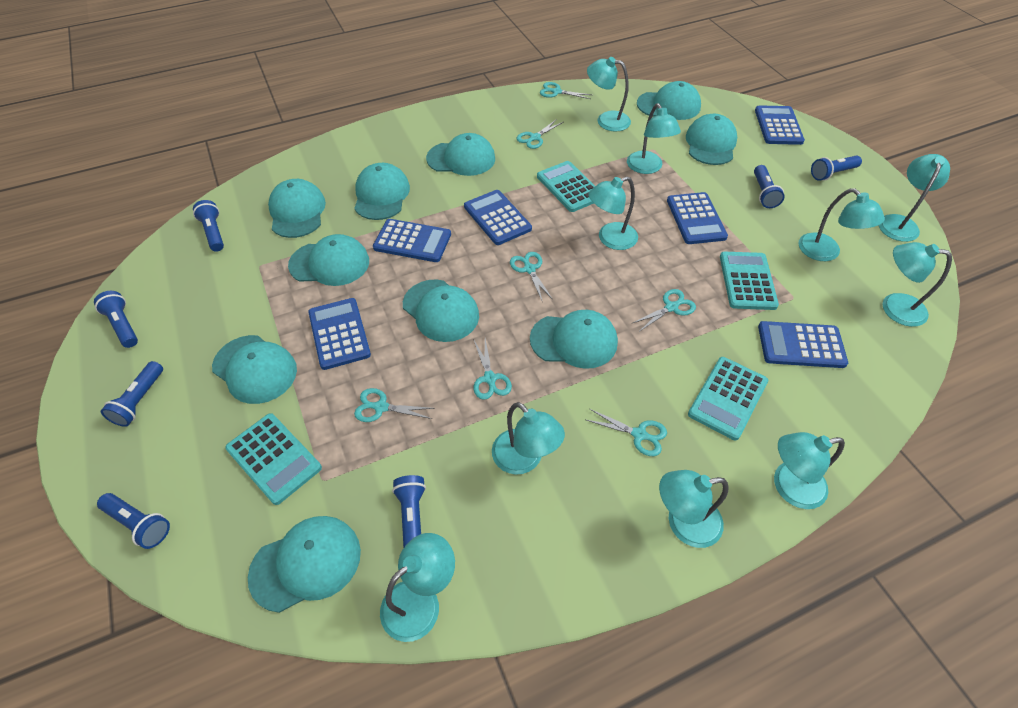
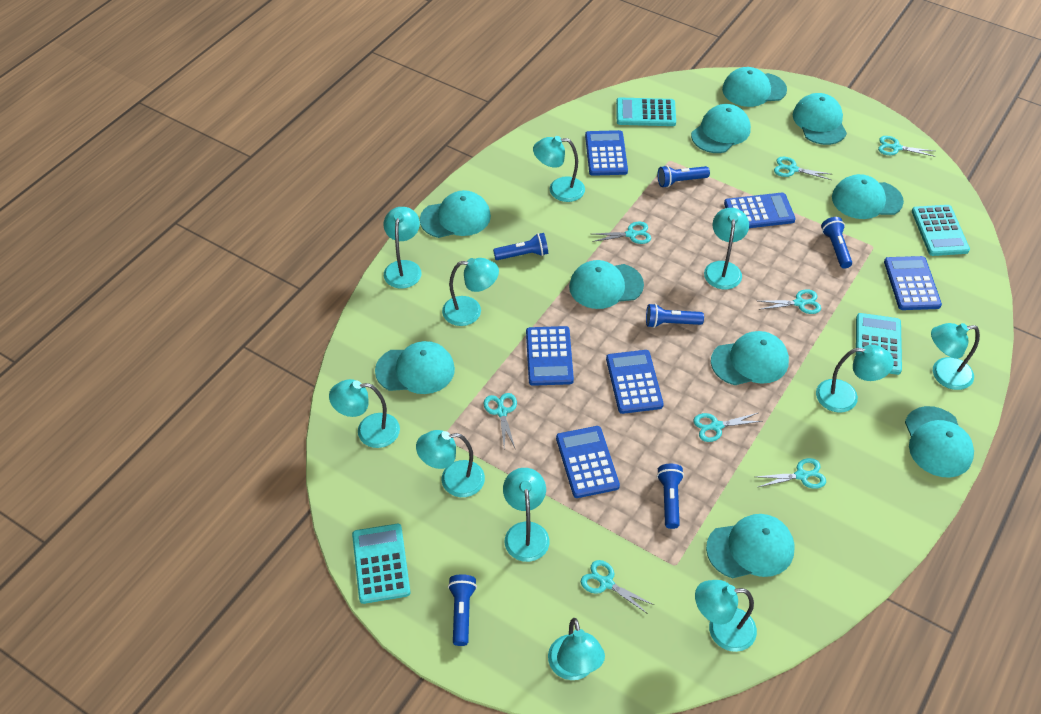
blue flashlight: [94,291,138,348] [97,493,170,549] [101,361,163,427] [193,200,224,252] [392,475,426,547] [754,165,785,208] [811,156,862,181] = 7 -> [448,574,477,646] [493,233,548,260] [646,304,704,328] [657,165,710,188] [657,464,684,529] [821,217,852,269] = 6
turquoise lamp: [380,533,455,642] [492,402,565,475] [587,57,631,131] [588,177,638,250] [627,103,681,174] [659,470,729,548] [774,432,845,509] [798,188,885,261] [879,154,950,242] [882,242,952,327] = 10 -> [329,379,400,448] [384,207,421,289] [416,430,485,497] [442,258,499,326] [503,468,550,562] [533,136,585,202] [548,618,605,680] [695,580,757,652] [704,208,749,289] [816,345,894,413] [931,323,980,390] = 11
turquoise scissors: [354,388,435,422] [473,339,512,400] [510,252,553,301] [517,119,563,149] [540,82,591,99] [586,409,667,456] [631,289,696,332] = 7 -> [484,393,517,448] [581,560,654,614] [592,222,651,244] [693,413,762,442] [756,458,826,489] [758,289,821,314] [774,157,831,180] [878,136,936,157] = 8

